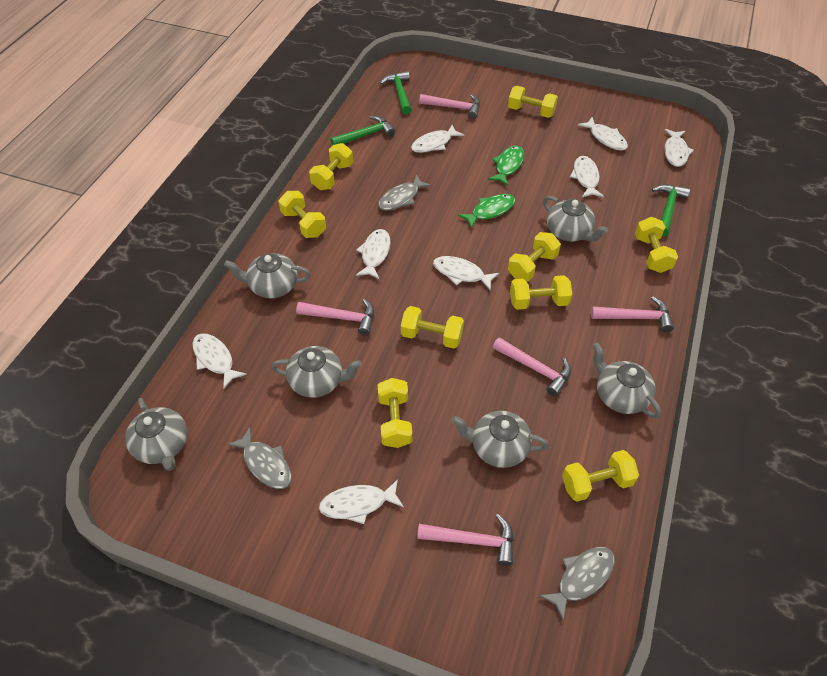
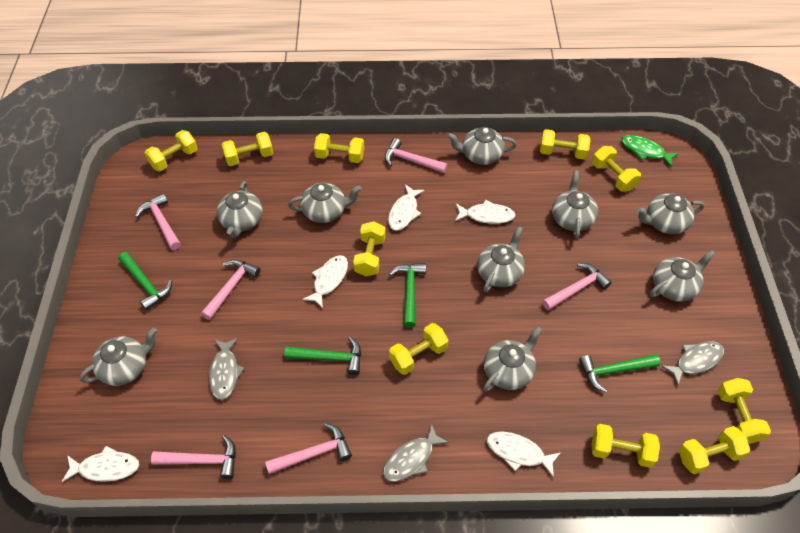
green fish: [458,194,515,229] [488,146,524,186] = 2 -> [622,135,679,167] = 1
green hammer: [330,116,395,145] [380,71,412,114] [652,184,690,236] = 3 -> [118,252,172,311] [284,337,361,375] [389,263,426,328] [579,354,660,392] = 4
grey teapot: [125,398,187,471] [224,253,311,298] [271,346,362,398] [451,411,549,468] [543,196,608,242] [593,342,661,418] = 6 -> [80,328,157,386] [217,181,263,238] [288,183,362,223] [447,127,517,165] [477,226,525,292] [483,326,542,392] [552,171,598,239] [637,193,704,234] [650,250,716,302] = 9
pink hammer: [296,299,374,336] [417,514,514,566] [419,94,480,119] [493,337,571,397] [591,296,674,332] = 5 -> [135,193,181,250] [151,435,236,479] [201,260,261,320] [265,423,352,474] [385,138,448,173] [542,263,612,310] = 6
white fish: [192,333,247,389] [319,479,404,524] [356,229,391,279] [411,125,464,153] [433,256,499,291] [570,156,604,197] [578,117,628,150] [664,129,694,167] = 8 -> [62,446,139,482] [302,255,348,309] [388,184,425,230] [455,200,515,224] [487,431,560,477] = 5
yellow dumbbell: [278,191,326,238] [309,143,353,190] [378,378,412,448] [401,306,464,349] [508,86,558,118] [508,232,561,282] [510,275,572,310] [562,450,639,502] [635,217,678,273] = 9 -> [145,130,198,171] [222,132,273,166] [314,133,364,163] [353,221,386,276] [389,323,448,375] [540,129,591,159] [591,424,660,468] [592,146,641,191] [679,426,750,474] [718,378,771,444] = 10

